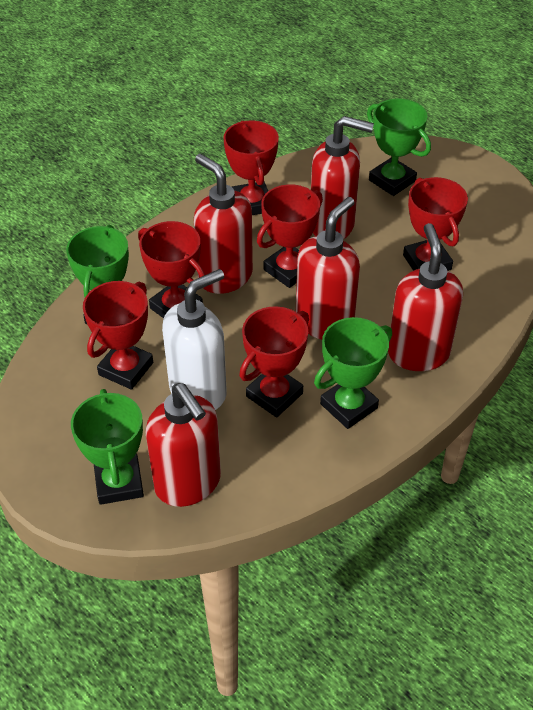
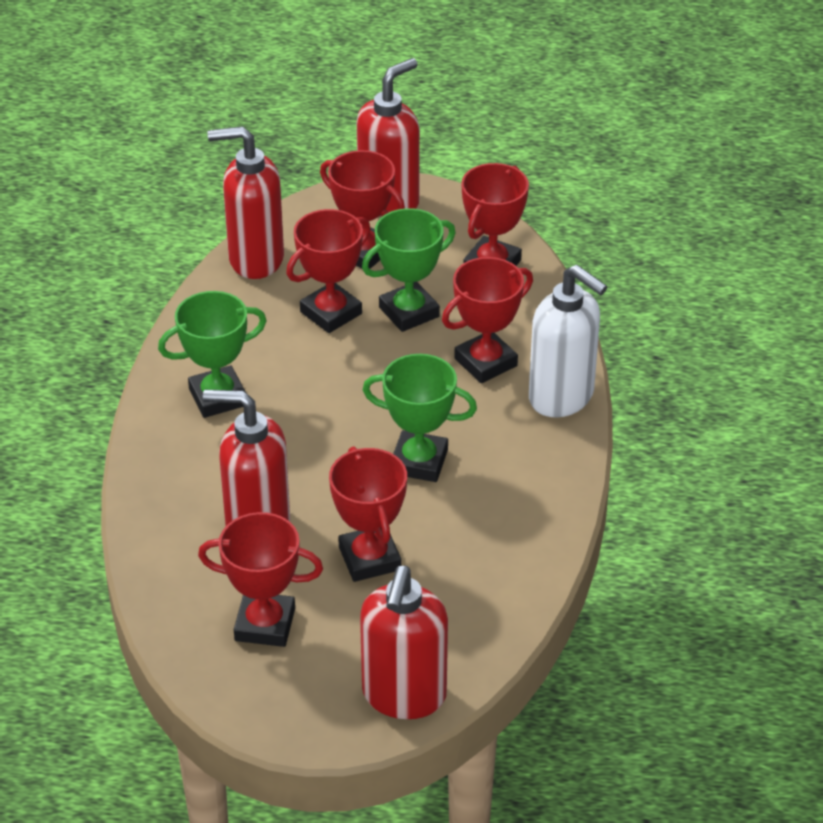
green trophy: [66,225,129,324] [71,389,144,505] [314,317,392,429] [367,99,431,196] = 4 -> [158,291,267,418] [362,208,456,332] [363,354,477,482] = 3
red soap dispenser: [145,383,221,507] [194,154,253,294] [296,197,360,339] [311,116,374,239] [388,223,463,371] = 5 -> [203,390,290,526] [207,126,284,279] [357,58,420,216] [360,566,448,719] = 4

